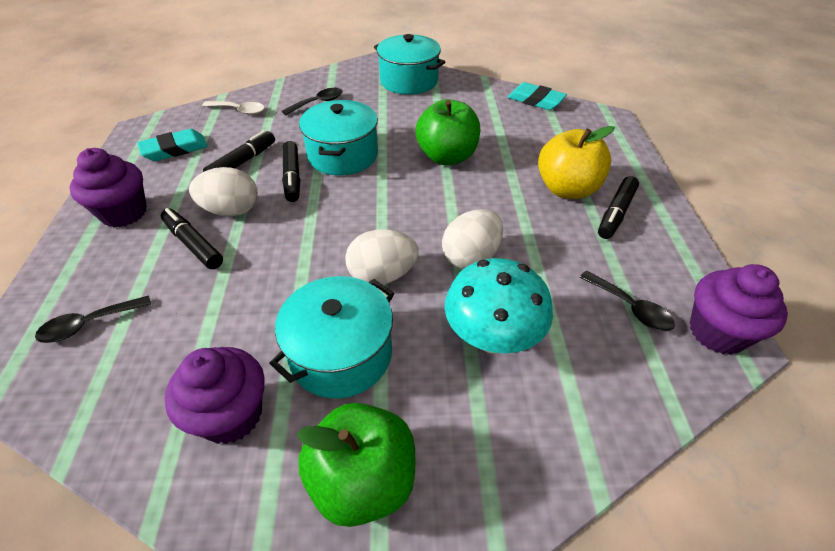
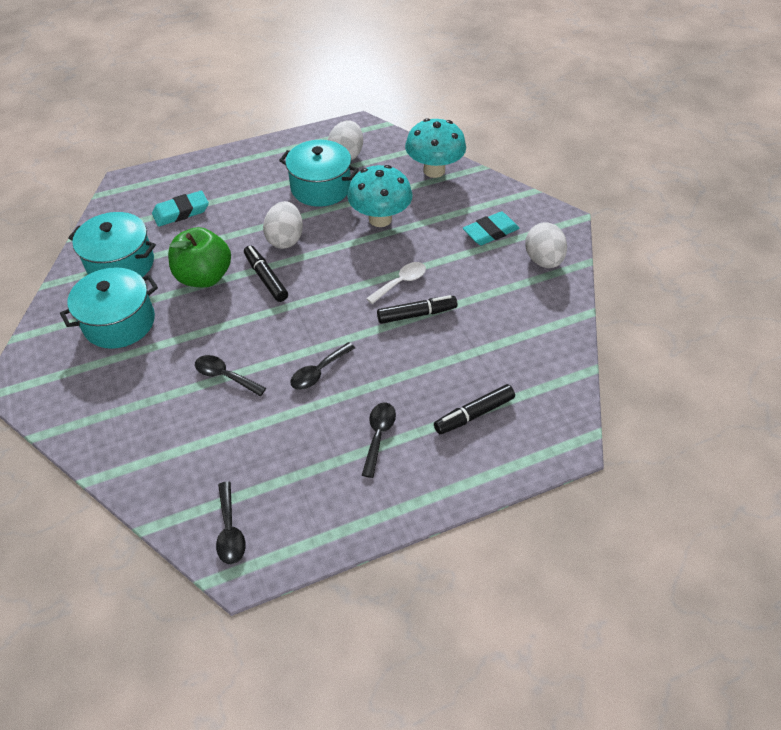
black marker: [161,208,223,269] [203,130,275,172] [282,141,300,202] [598,176,639,239] = 4 -> [244,245,288,302] [377,295,458,324] [434,384,515,434] = 3
black spoon: [35,295,151,343] [282,88,342,115] [579,271,675,331] = 3 -> [195,355,266,396] [216,481,246,564] [290,342,355,390] [362,403,396,478] = 4
green apple: [297,403,415,527] [416,99,480,165] = 2 -> [168,227,231,287] = 1
purple cupcake: [70,148,147,227] [165,347,265,444] [690,264,788,355] = 3 -> none = 0
turquoise mushroom: [445,258,553,353] = 1 -> [347,165,412,227] [405,118,466,178] = 2
yellow apple: [538,126,615,199] = 1 -> none = 0

